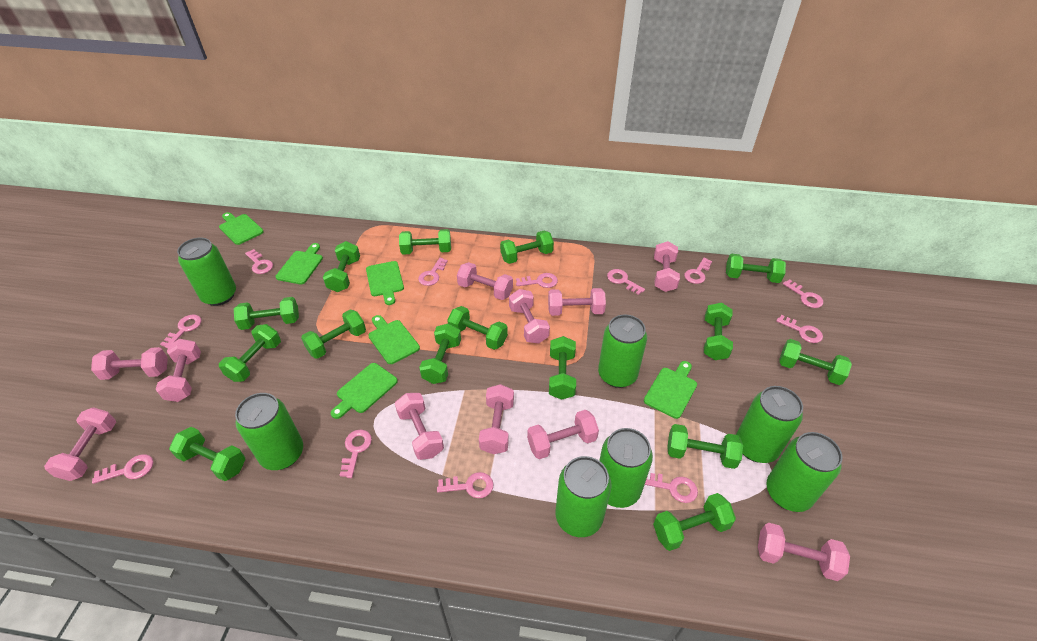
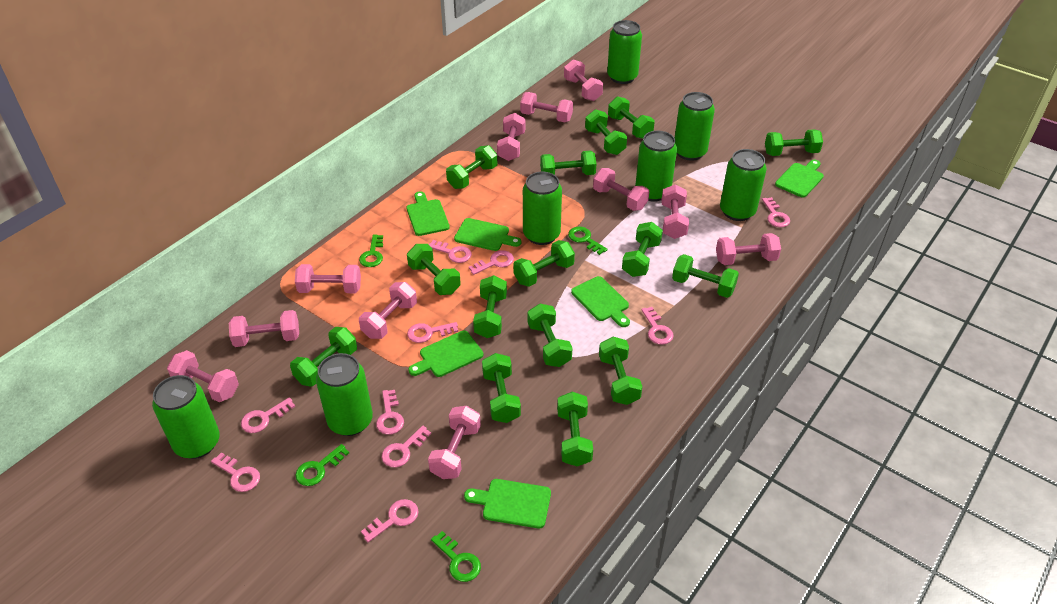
green key: none = 0 -> [295,444,349,486] [359,234,383,267] [431,531,481,582] [568,227,608,255] = 4
pink key: [92,454,153,484] [160,314,201,348] [245,249,273,274] [340,430,372,478] [418,258,448,286] [437,472,494,498] [516,273,558,288] [607,269,645,295] [645,473,698,503] [684,258,712,284] [776,315,823,343] [783,279,823,308] = 12 -> [211,453,260,492] [241,397,295,433] [361,499,419,542] [376,390,404,435] [382,426,431,468] [407,322,458,343] [428,240,472,263] [469,250,514,275] [641,307,674,345] [762,197,790,227] = 10

